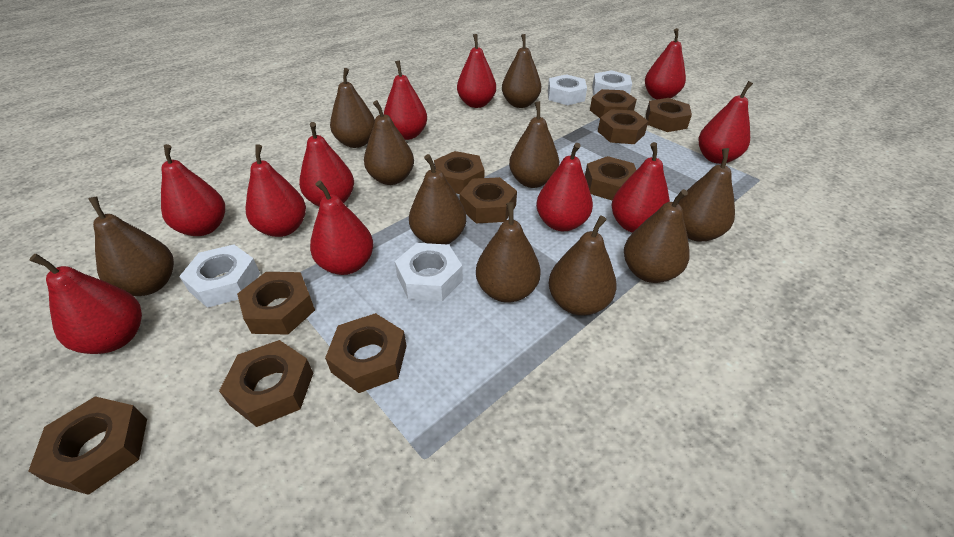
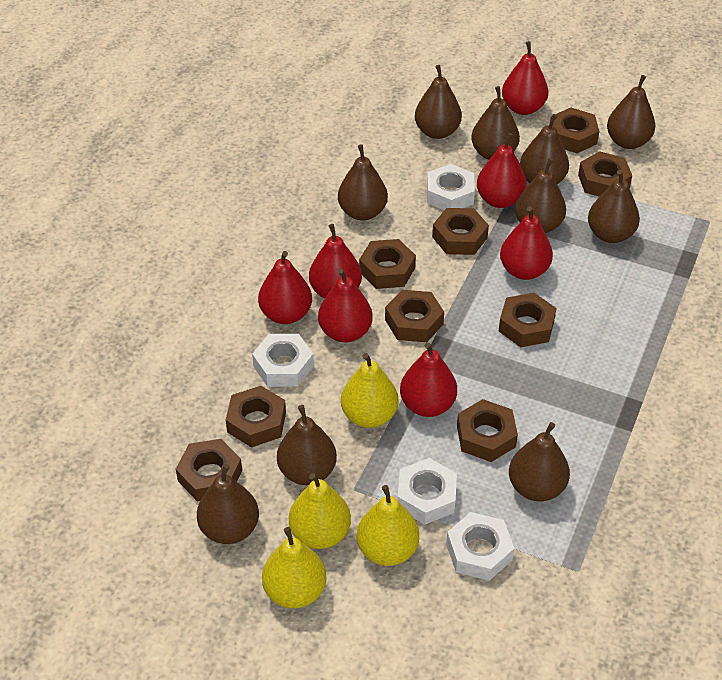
brown nut: [28,396,147,495] [219,340,313,427] [237,272,315,335] [325,313,407,393] [434,151,484,194] [460,177,517,223] [585,156,636,200] [590,89,637,118] [598,109,648,144] [646,98,692,132] = 10 -> [176,439,242,501] [226,386,286,448] [359,239,416,289] [385,290,444,342] [432,208,489,255] [457,399,518,462] [499,293,557,347] [550,108,599,153] [578,151,632,197] = 9
red pear: [29,254,142,354] [161,144,225,236] [246,144,306,237] [299,122,354,206] [310,180,374,275] [384,60,427,140] [457,34,496,108] [536,143,593,231] [611,142,670,233] [645,28,686,99] [699,81,753,164] = 11 -> [258,251,312,324] [309,224,362,299] [318,269,373,343] [400,342,457,417] [477,133,527,208] [500,206,553,280] [502,41,548,115] = 7
yellow pear: none = 0 -> [262,527,327,608] [289,473,351,549] [341,353,399,428] [356,485,419,566] = 4

